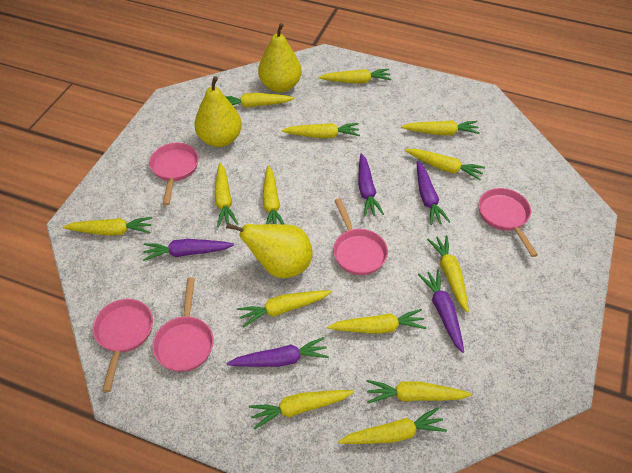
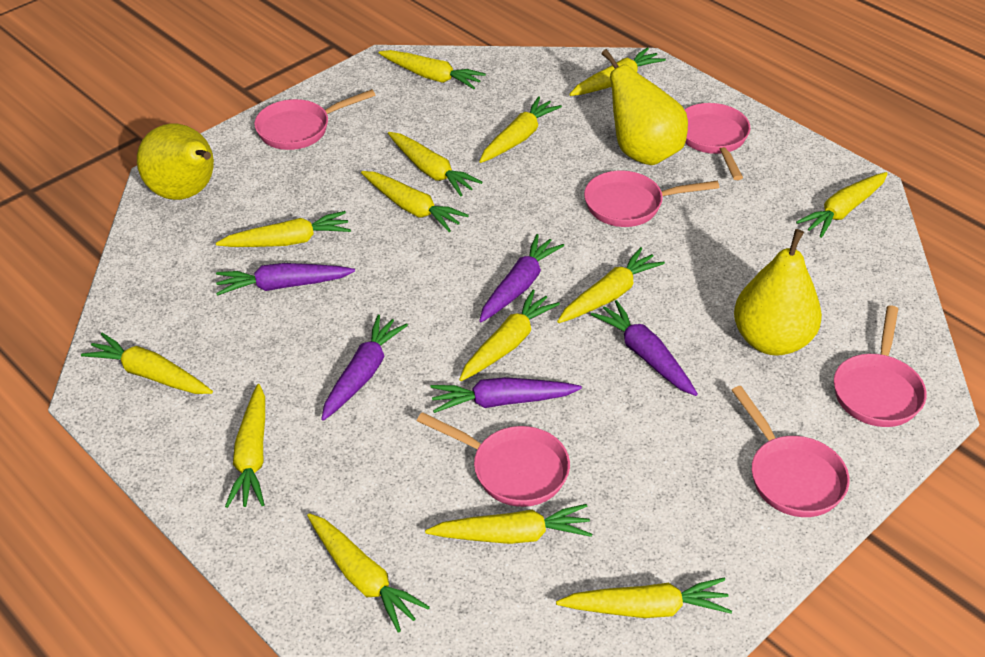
pink pan: [93,299,153,392] [149,143,199,205] [152,278,213,372] [333,198,388,275] [479,188,538,257] = 5 -> [254,89,375,150] [417,412,570,507] [584,171,719,227] [684,103,750,180] [731,386,850,517] [834,305,927,427] = 6

